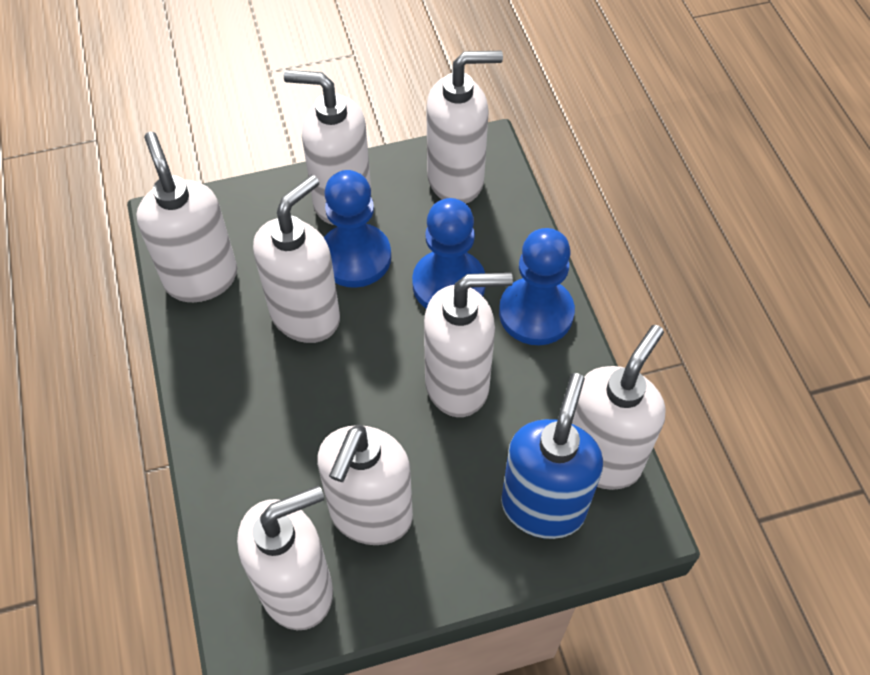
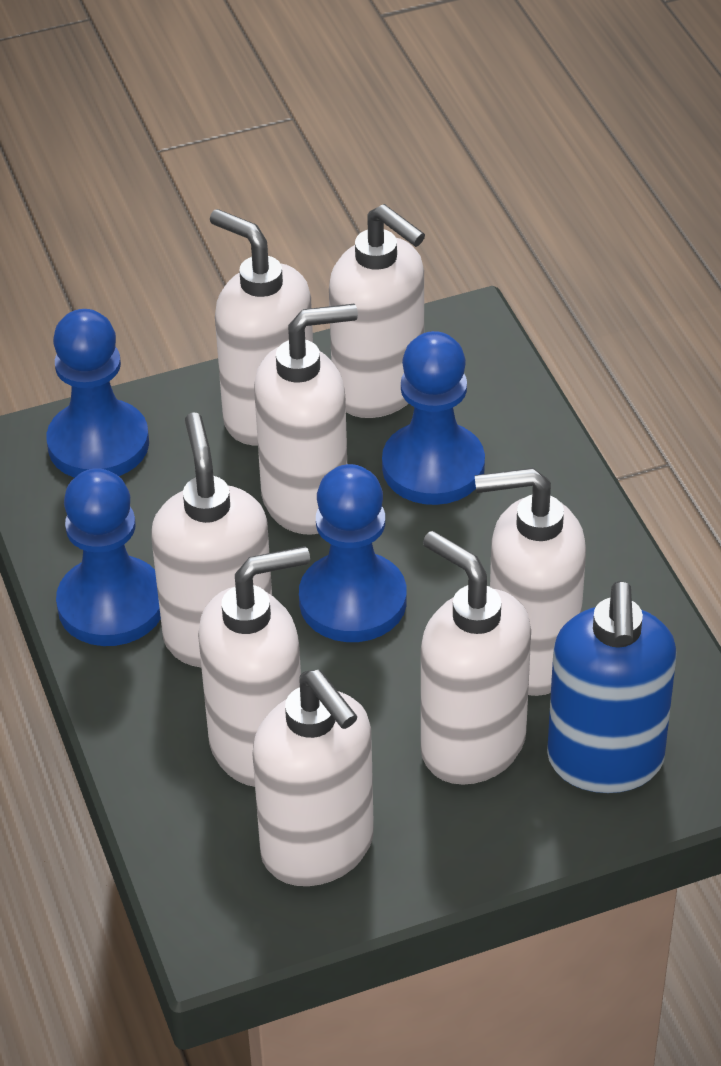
blue pawn: [324,170,391,288] [412,198,485,309] [499,228,575,345] = 3 -> [46,309,149,478] [56,468,161,646] [299,464,407,642] [382,331,485,505] = 4

